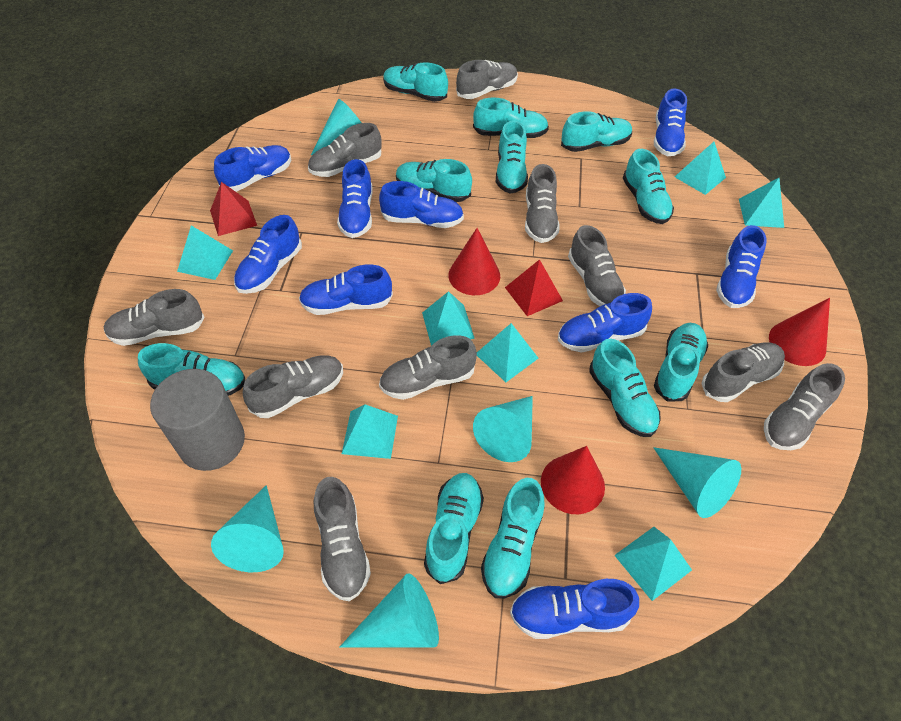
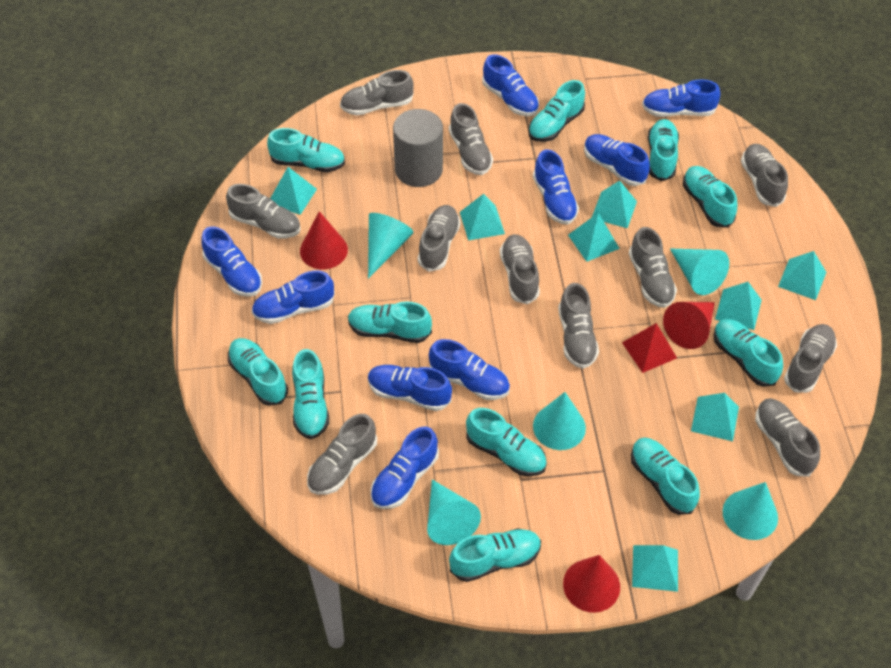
grey shoe: [104,289,205,346] [243,355,343,418] [308,123,381,177] [314,477,371,601] [379,335,477,400] [456,60,518,99] [525,164,559,243] [568,225,626,306] [701,342,785,402] [764,363,845,450] = 10 -> [226,184,301,238] [307,414,377,495] [340,70,414,115] [418,205,461,272] [449,103,493,175] [500,234,540,305] [558,283,599,369] [629,227,677,308] [741,144,788,207] [755,398,820,477] [784,324,837,393] = 11
red pyramid: [210,182,257,236] [505,259,563,316] = 2 -> [622,323,677,373] = 1
turquoise pyramid: [177,226,233,280] [342,404,398,459] [422,291,475,346] [477,323,538,382] [614,527,692,601] [675,142,726,195] [739,178,784,228] = 7 -> [270,167,317,215] [460,194,505,241] [568,213,620,262] [592,180,637,228] [632,545,678,592] [691,393,739,441] [715,282,762,330] [778,251,826,300] = 8

